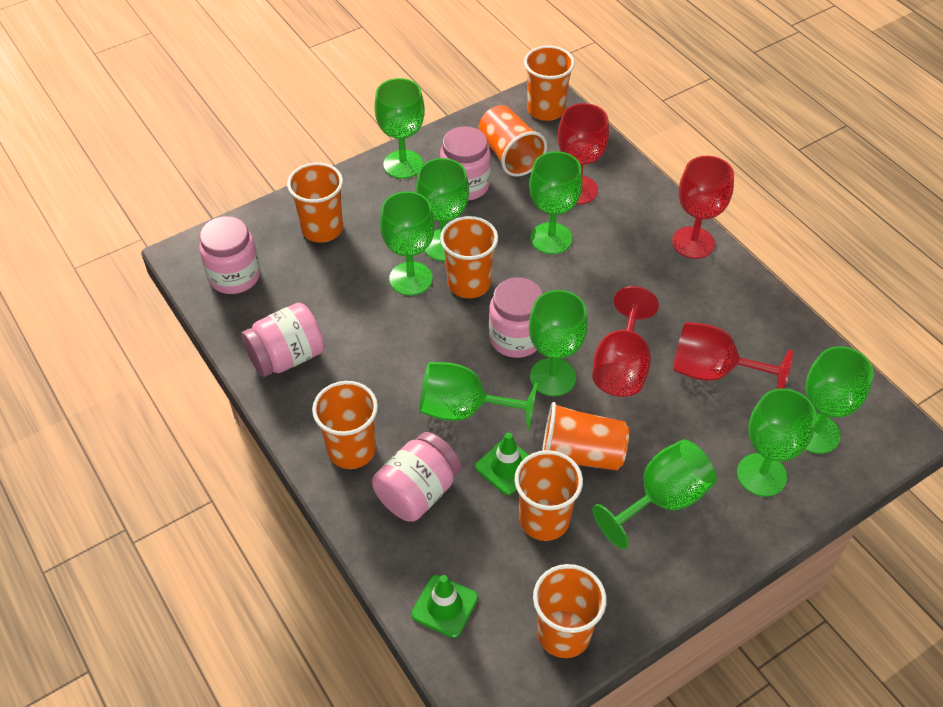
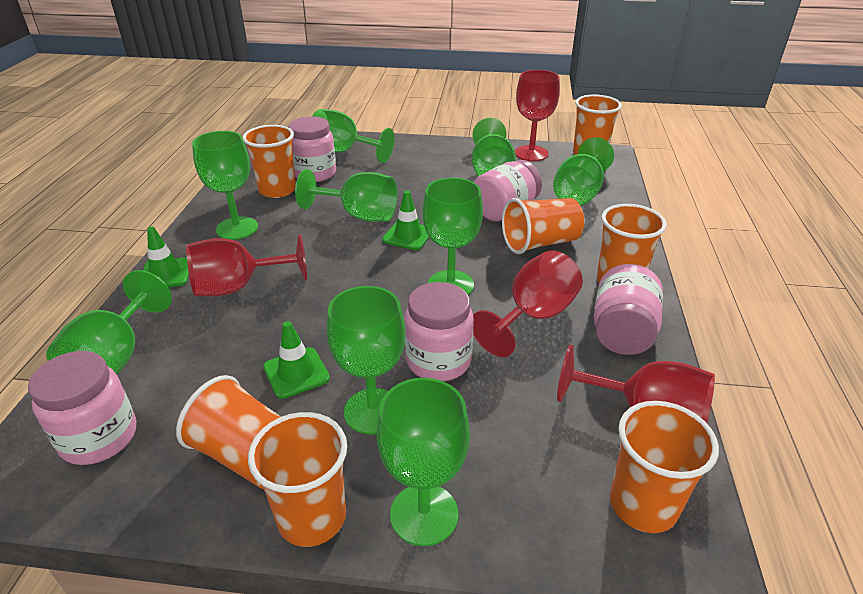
green traffic cone: [411,575,478,638] [475,433,529,495] = 2 -> [143,227,189,287] [263,321,330,399] [382,191,429,250] = 3
orange cup: [287,162,343,243] [312,381,378,469] [440,216,498,298] [478,105,547,177] [514,450,583,541] [524,46,575,121] [533,564,607,658] [542,402,629,470] = 8 -> [176,375,281,489] [243,125,296,198] [248,412,347,547] [502,198,585,254] [573,94,622,155] [597,204,667,282] [610,401,719,533] = 7

